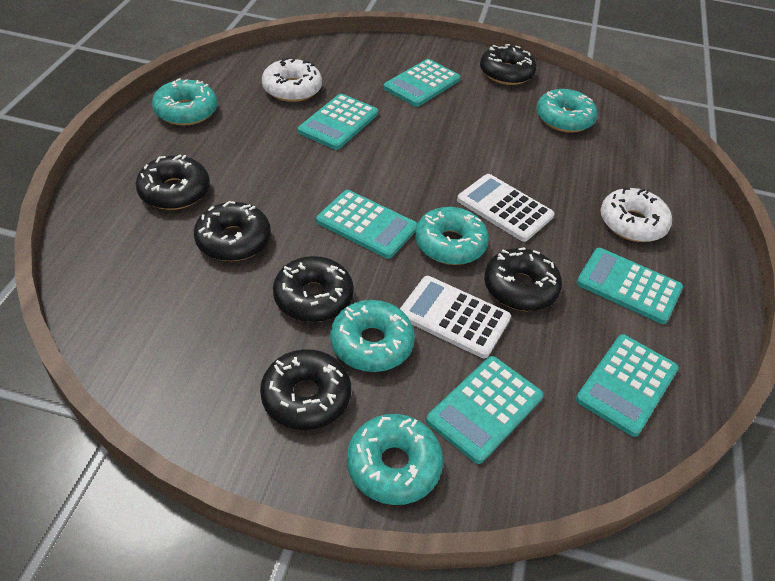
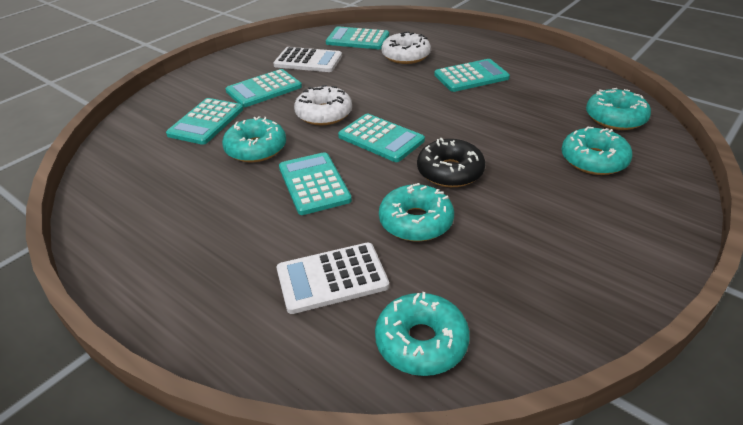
black donut: [136,155,210,210] [194,201,271,261] [260,349,351,430] [273,256,354,322] [480,44,536,85] [484,247,562,311] = 6 -> [417,138,485,187] = 1

